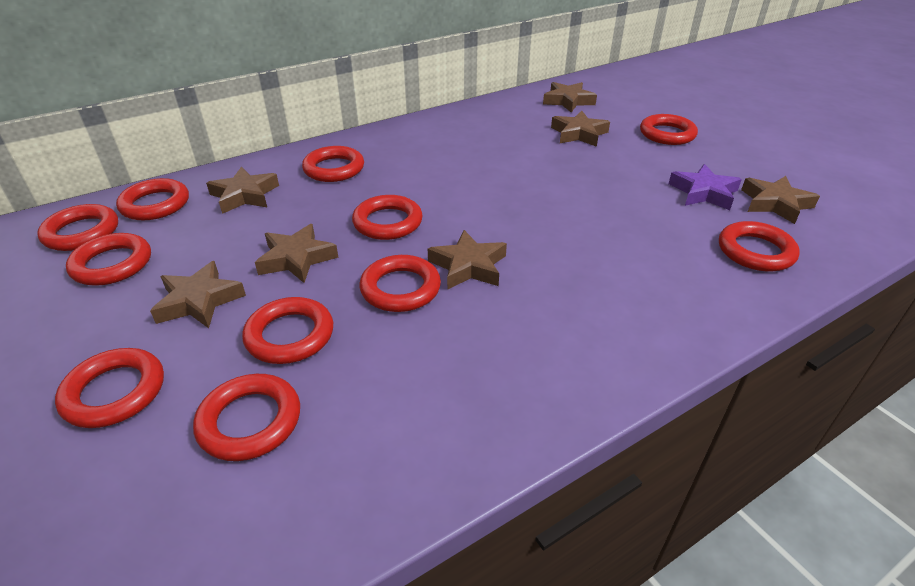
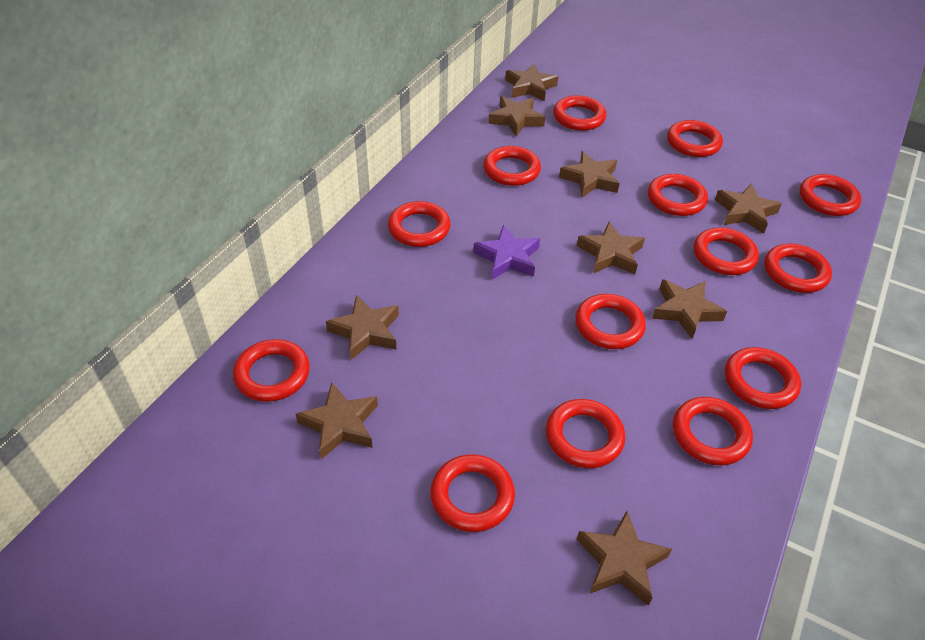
brown star: [150,261,246,328] [206,167,279,214] [255,224,338,283] [428,230,507,290] [543,82,597,113] [551,111,610,147] [741,176,820,224] = 7 -> [296,382,378,459] [326,295,399,360] [488,96,545,137] [505,64,558,101] [559,151,620,197] [577,222,645,274] [577,511,672,606] [652,279,727,339] [715,184,782,233] = 9
red ring: [37,204,118,251] [55,348,164,428] [66,233,151,286] [116,178,189,220] [193,374,300,461] [242,297,333,364] [302,146,364,182] [352,195,423,240] [360,255,441,312] [640,114,698,145] [719,221,800,271] = 11 -> [233,339,310,402] [388,201,451,247] [430,454,515,532] [483,146,541,186] [546,399,625,468] [553,95,606,131] [575,294,646,349] [648,174,708,216] [667,120,723,157] [673,397,753,466] [693,227,759,275] [725,347,801,409] [764,244,832,293] [799,174,862,216] = 14

